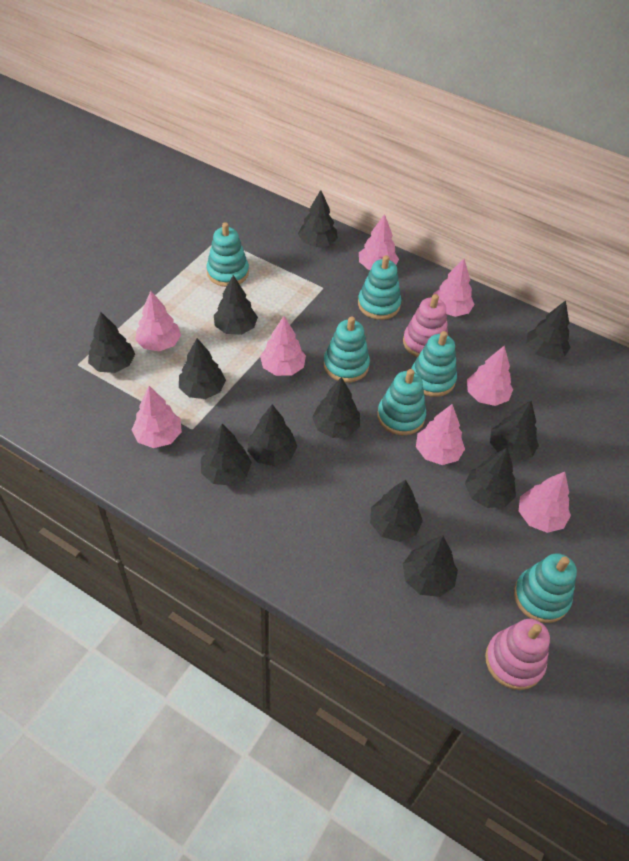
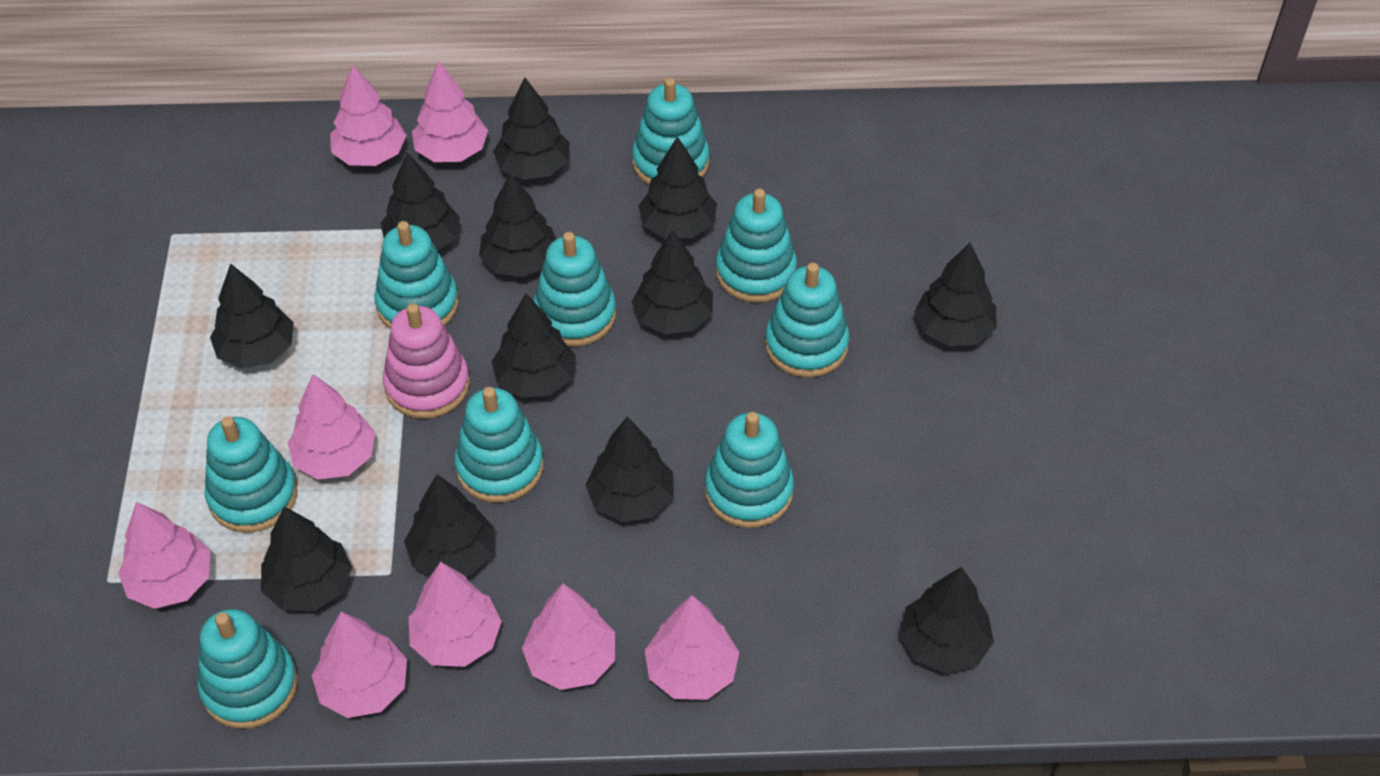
pink stacking toy: [403,294,448,357] [485,619,550,690] = 2 -> [383,303,470,419] = 1
turquoise stacking toy: [207,222,249,287] [324,317,370,383] [358,255,401,320] [377,369,426,436] [411,331,457,397] [514,553,577,623] = 6 -> [198,609,298,729] [205,416,297,533] [374,221,458,329] [454,387,544,503] [534,232,616,346] [632,78,709,185] [705,412,794,528] [716,188,797,303] [765,263,849,378] = 9

